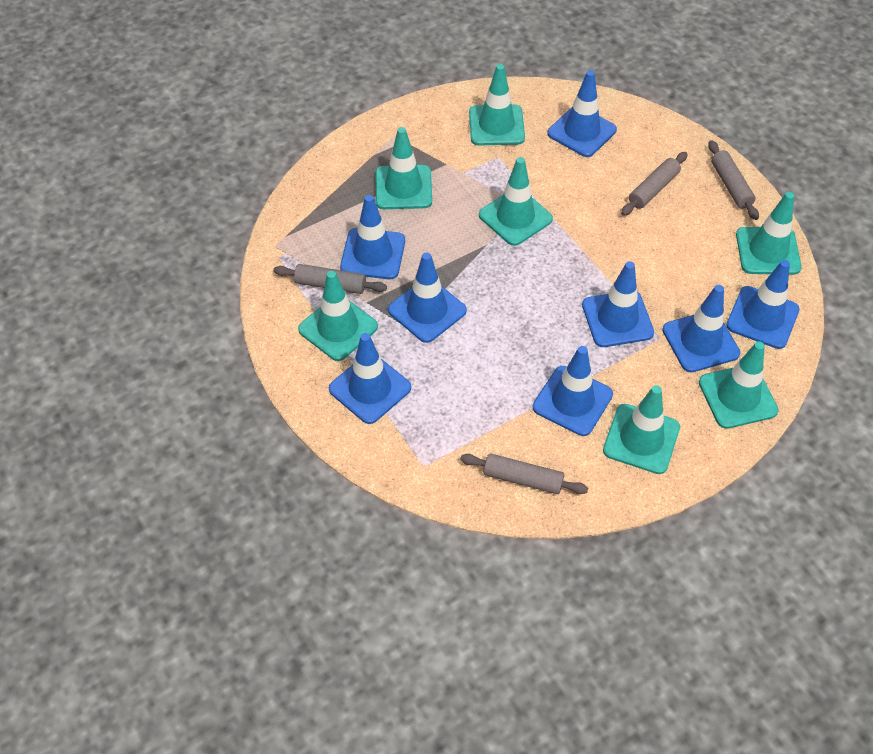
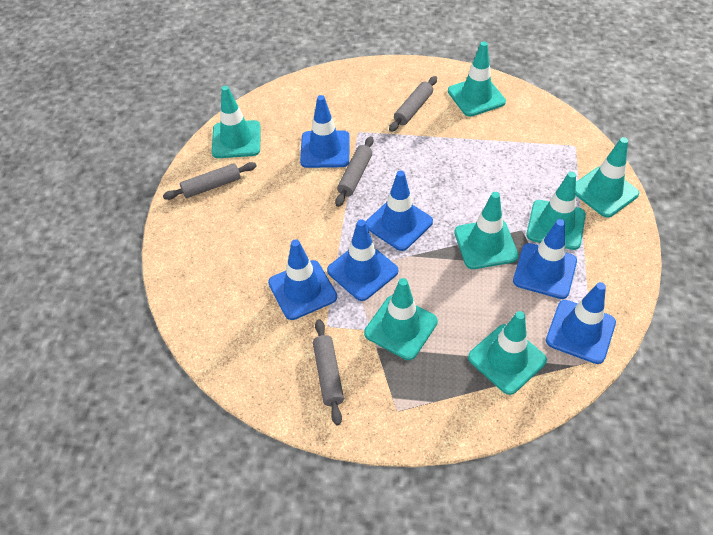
blue traffic cone: [329,333,411,424] [340,195,405,279] [388,253,467,343] [533,346,613,436] [547,70,617,157] [582,261,654,347] [662,285,740,373] [726,260,800,349] = 8 -> [268,239,337,320] [300,95,350,168] [327,219,398,301] [366,170,433,251] [513,219,577,299] [546,282,616,364] = 6

